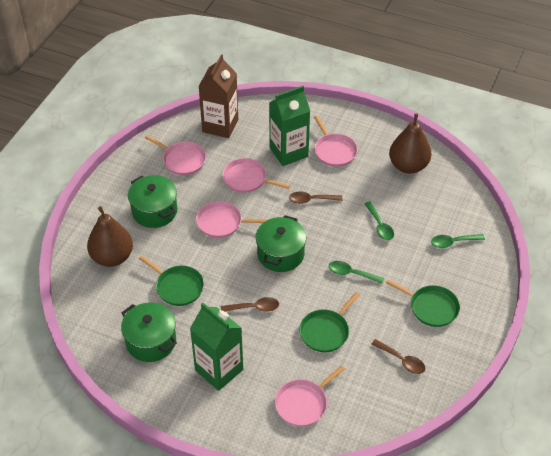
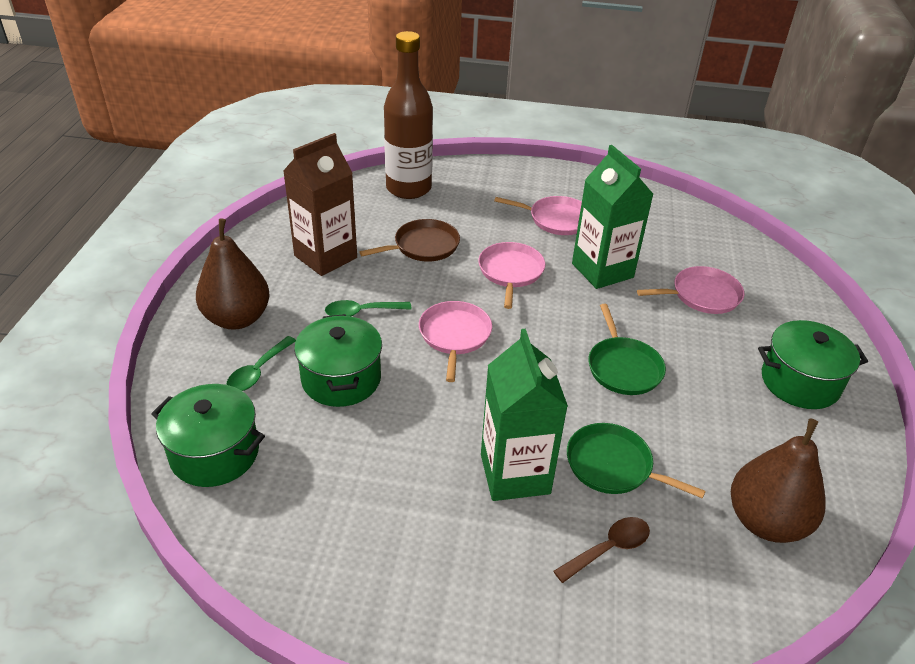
brown bottle: none = 0 -> [384,31,433,199] = 1
brown pan: none = 0 -> [359,219,460,262] = 1
brown spoon: [221,297,279,312] [289,191,343,204] [371,339,425,374] = 3 -> [553,517,650,583] = 1
green pan: [139,256,204,306] [299,292,360,352] [386,279,460,327] = 3 -> [567,423,706,499] [588,304,666,395] = 2
green spoon: [329,261,384,284] [365,202,394,240] [431,234,485,248] = 3 -> [226,336,296,391] [325,300,411,316] = 2
pink pan: [145,135,206,175] [196,201,269,238] [222,158,290,193] [275,365,345,427] [314,116,358,167] = 5 -> [419,301,492,382] [478,242,545,309] [494,196,582,235] [637,266,744,314] = 4

